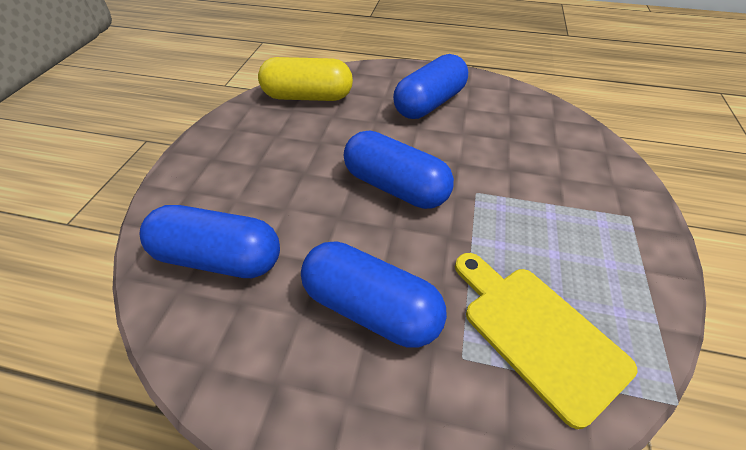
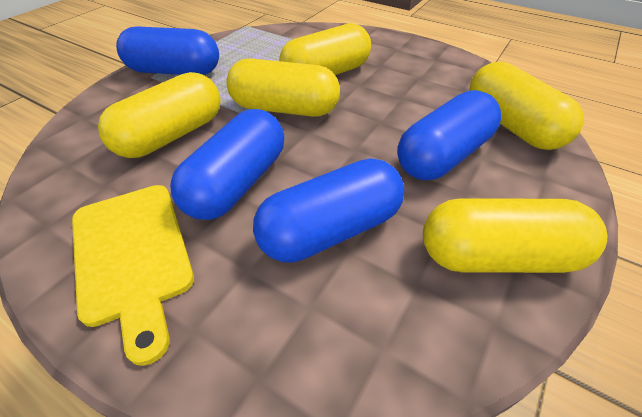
yellow capsule: [258,57,353,101] = 1 -> [98,72,221,158] [226,58,340,117] [279,23,371,75] [423,198,607,273] [469,62,584,150] = 5

